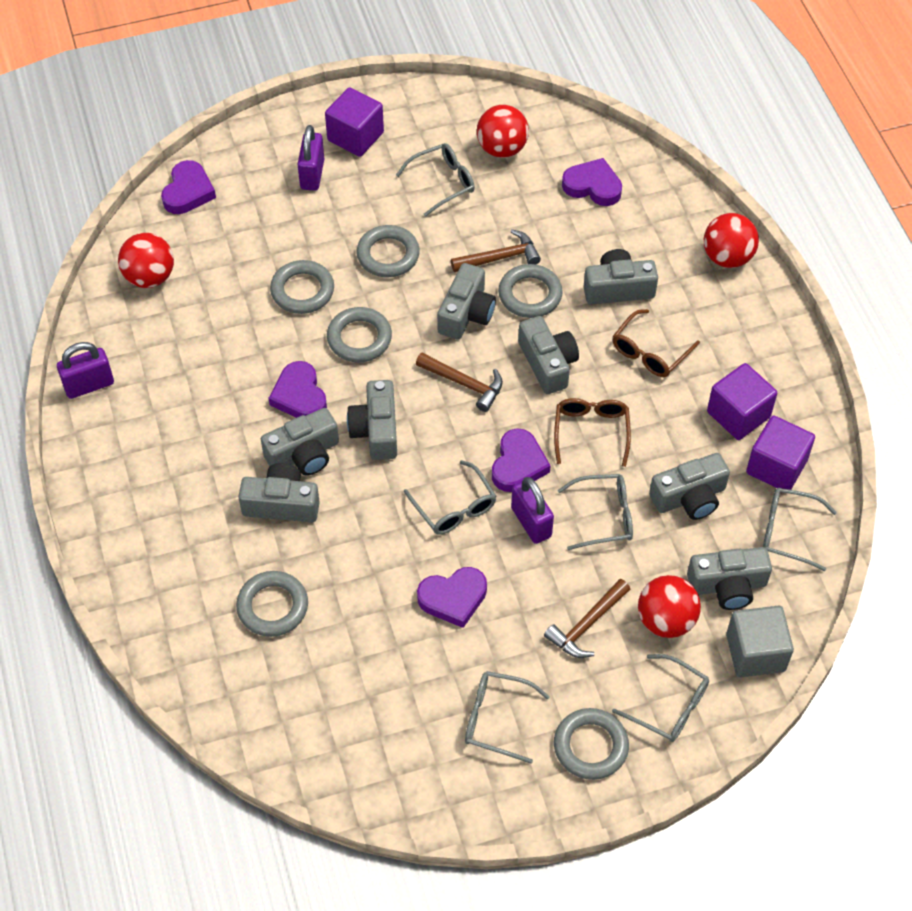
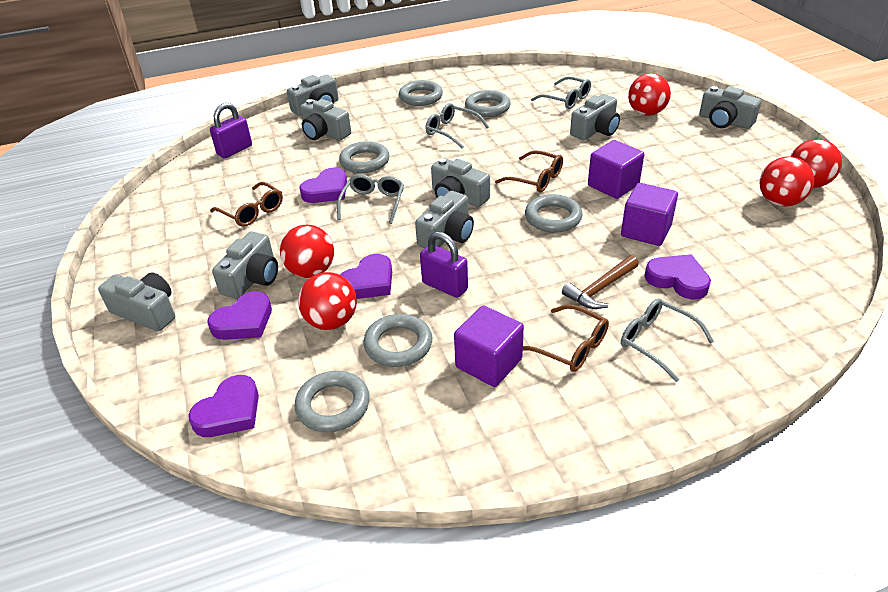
brown glasses: [554,398,631,467] [613,309,700,377] = 2 -> [210,182,283,227] [495,150,563,192] [523,305,609,372] = 3
brown hammer: [416,353,503,412] [451,229,541,272] [544,579,630,658] = 3 -> [562,255,639,309] = 1
grey cube: [726,606,794,677] = 1 -> none = 0
grey glasses: [396,143,475,217] [404,460,497,535] [465,671,550,764] [558,474,633,550] [612,654,709,742] [763,488,837,571] = 6 -> [337,174,404,224] [425,103,489,149] [531,76,591,109] [621,298,714,382] = 4
purple padlock: [57,342,114,399] [297,125,324,191] [511,477,554,544] = 3 -> [210,103,252,159] [420,232,468,298] = 2
red ball: [118,233,174,288] [477,105,529,158] [638,575,701,638] [704,213,759,268] = 4 -> [280,225,334,278] [298,272,357,330] [628,73,671,116] [760,157,814,206] [790,139,842,188] = 5

